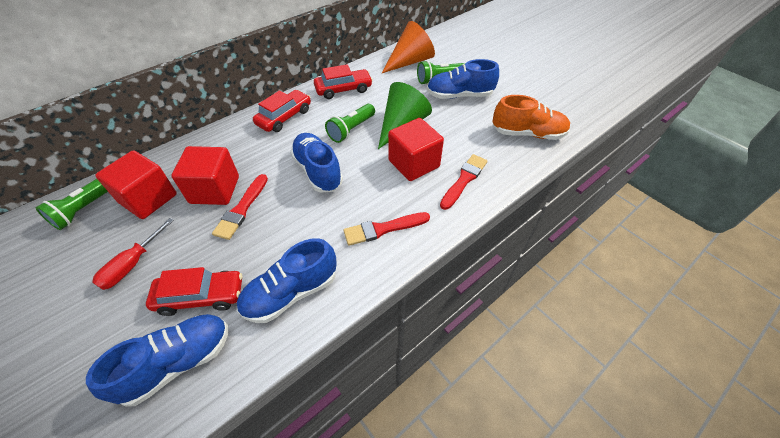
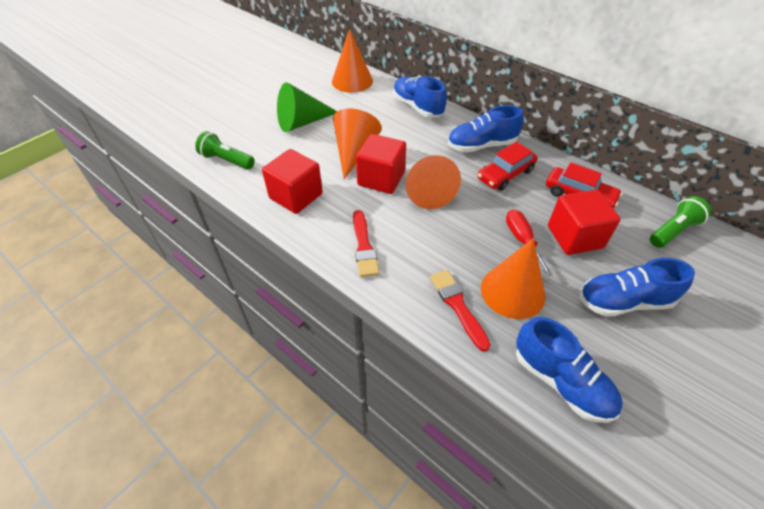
green flashlight: [35,179,108,230] [325,104,375,143] [417,60,465,85] = 3 -> [195,131,255,170] [650,196,712,248] = 2
orange cone: [382,21,435,73] = 1 -> [332,29,373,93] [333,109,382,179] [406,155,461,209] [481,238,546,319] = 4
orange shoe: [493,95,571,140] = 1 -> none = 0
red brush: [212,174,268,240] [343,212,430,246] [440,154,488,210] = 3 -> [353,210,379,277] [430,270,491,352] = 2
red car: [146,267,242,316] [253,90,311,132] [314,64,373,99] = 3 -> [477,142,538,191] [546,162,622,209] = 2

